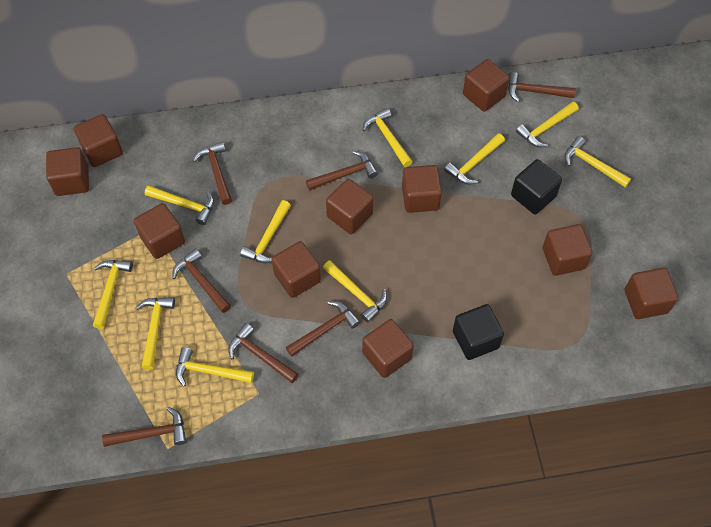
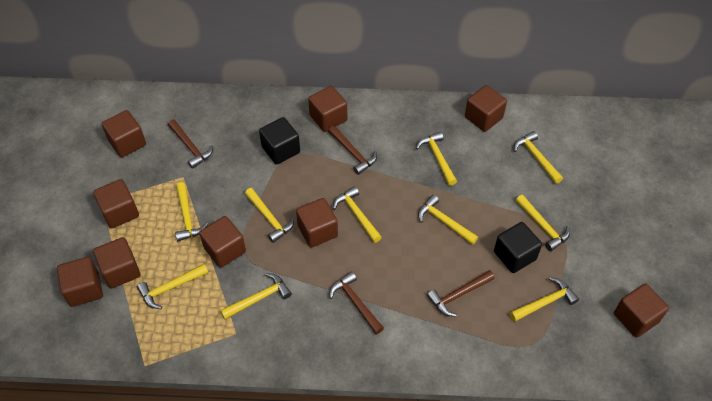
brown cube: [46,147,89,196] [74,114,123,167] [134,203,185,259] [272,241,321,298] [326,179,373,234] [362,319,414,378] [402,165,442,213] [463,59,510,112] [542,224,592,276] [625,268,678,319] = 10 -> [57,257,103,307] [93,179,139,228] [93,237,140,288] [102,110,146,157] [199,216,246,268] [296,198,338,248] [308,86,347,132] [465,85,507,132] [614,284,669,337] = 9
brown hammer: [102,407,186,447] [172,249,231,313] [193,141,232,205] [228,323,299,383] [286,301,360,357] [306,151,378,191] [508,72,576,102] = 7 -> [168,120,213,169] [328,125,377,175] [329,271,384,334] [427,270,495,317] = 4

